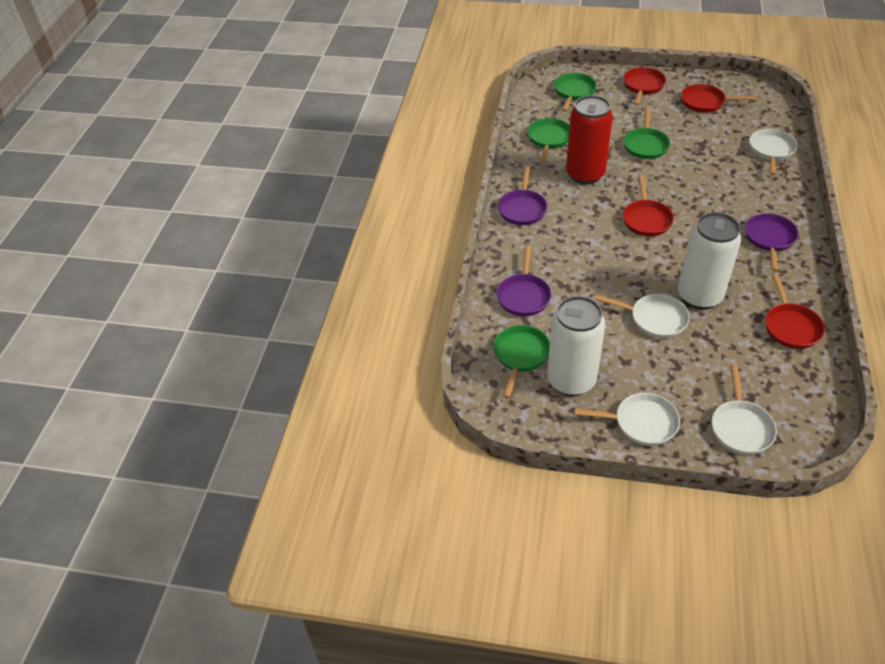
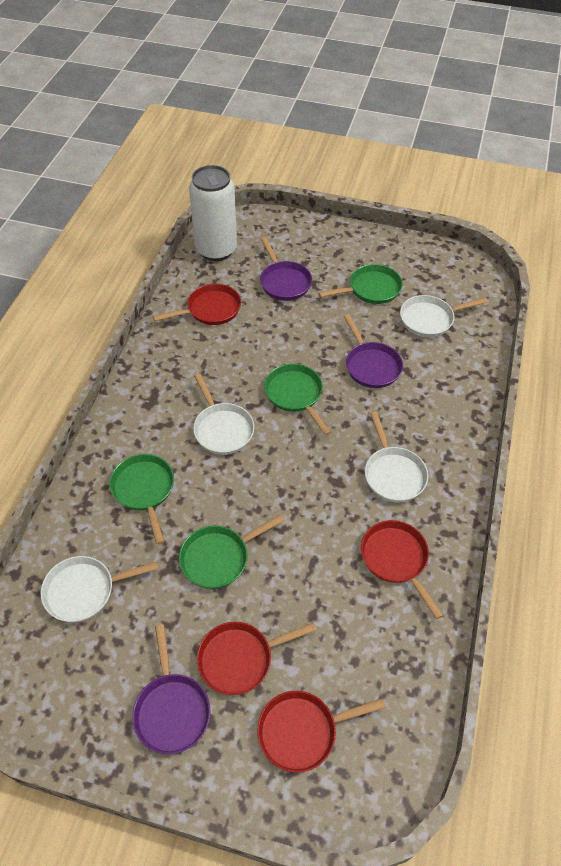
red can: [566,95,613,184] = 1 -> none = 0
white can: [547,296,605,396] [678,212,741,309] = 2 -> [189,165,237,261] = 1

